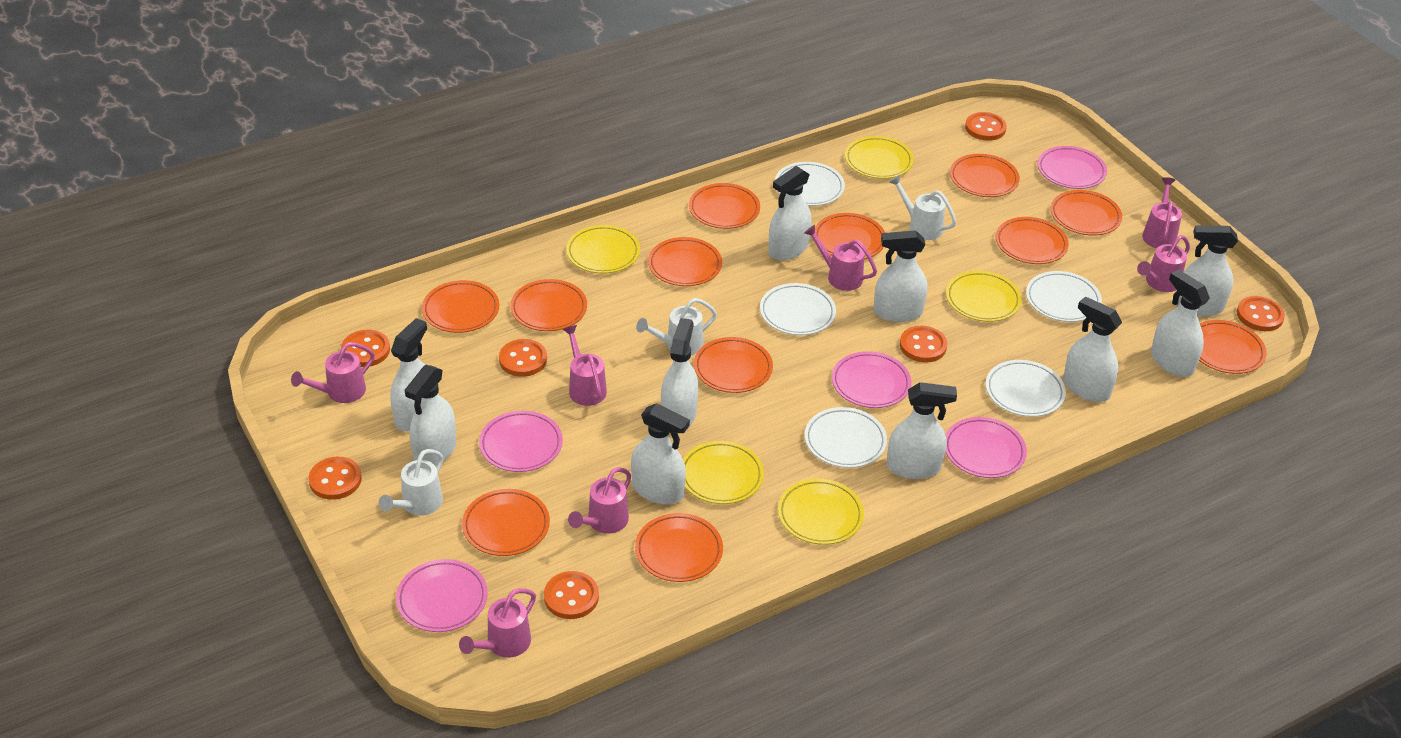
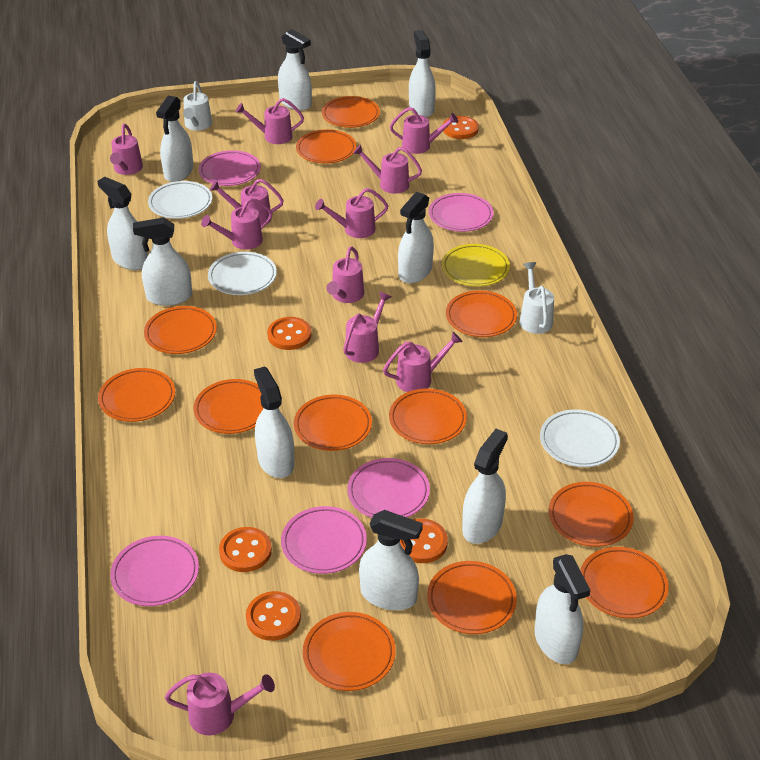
orange button: [309,457,362,500] [341,330,390,367] [499,339,547,377] [544,571,599,619] [900,326,947,362] [965,112,1007,141] [1237,296,1285,331] = 7 -> [219,527,272,572] [246,591,301,641] [267,317,312,350] [400,519,448,563] [443,116,479,139] = 5
pink watering can: [291,342,375,403] [459,588,536,658] [563,325,607,406] [568,467,631,534] [804,225,877,291] [1137,235,1190,292] [1142,177,1182,248] = 7 -> [110,124,143,175] [165,672,275,736] [201,198,273,250] [210,179,284,225] [236,98,304,144] [315,188,388,238] [327,246,364,303] [343,291,391,363] [353,145,422,194] [383,332,463,392] [390,107,458,154] = 11
white plate: [760,283,836,335] [775,162,845,206] [805,407,887,468] [986,360,1066,417] [1026,271,1102,322] = 5 -> [148,181,212,219] [208,252,277,295] [540,409,620,467] = 3
white watering can: [379,449,443,516] [636,298,717,355] [889,175,957,240] = 3 -> [183,81,212,131] [520,262,554,334] = 2
yellow plate: [566,225,640,274] [683,441,764,504] [778,479,864,545] [845,136,914,179] [946,271,1022,322] = 5 -> [442,244,510,287] = 1

